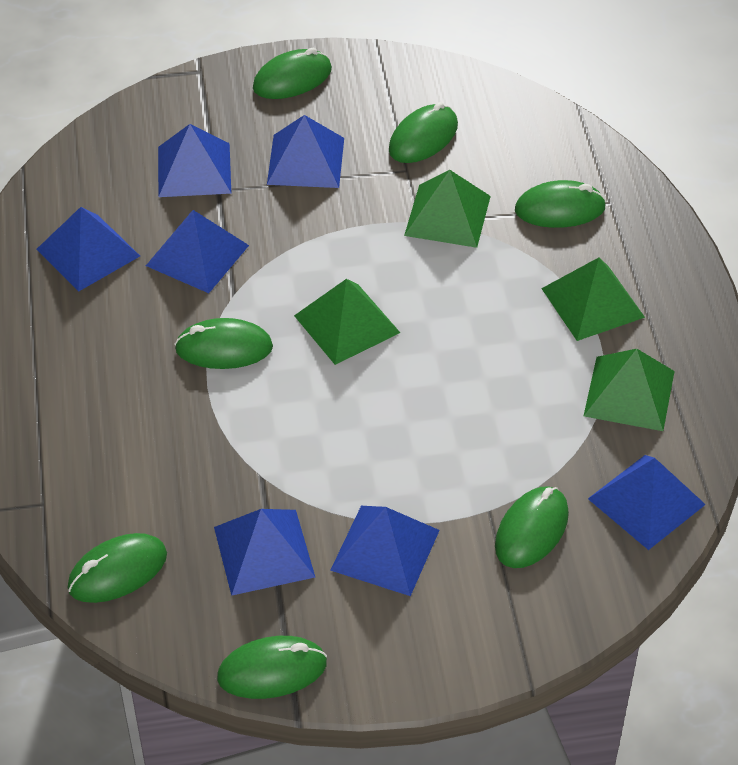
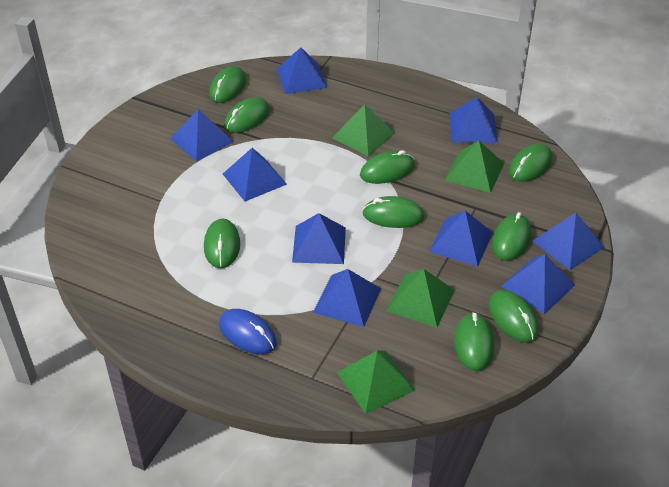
blue mouse: none = 0 -> [219,309,277,354] = 1
blue pyramid: [37,207,140,292] [146,210,249,293] [158,124,231,197] [214,509,315,596] [267,115,344,188] [330,506,440,596] [588,455,706,550] = 7 -> [170,109,234,162] [223,148,287,201] [277,47,327,94] [292,213,346,264] [313,269,381,327] [429,211,493,266] [450,97,498,143] [501,254,575,314] [533,213,605,270] = 9
green mouse: [68,533,167,603] [174,318,273,369] [217,636,327,699] [253,48,332,99] [389,102,458,163] [495,486,569,568] [515,180,606,228] = 7 -> [204,219,240,268] [209,66,246,103] [224,97,270,133] [360,150,415,184] [362,196,424,228] [454,312,494,371] [489,290,539,342] [492,212,531,261] [509,144,553,182] = 9

